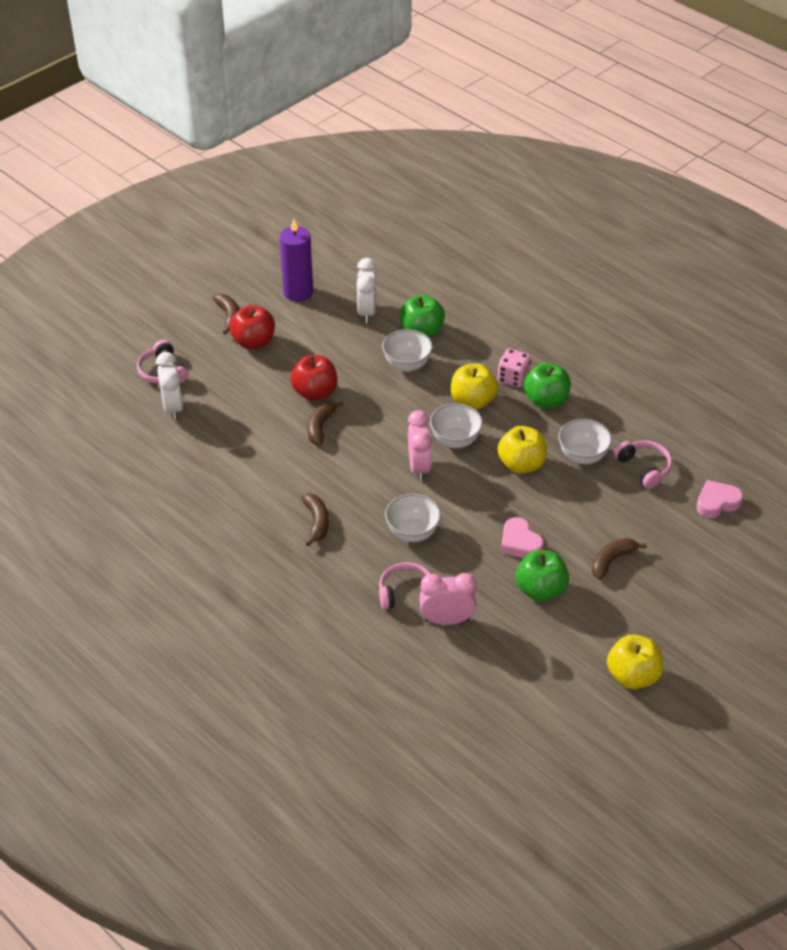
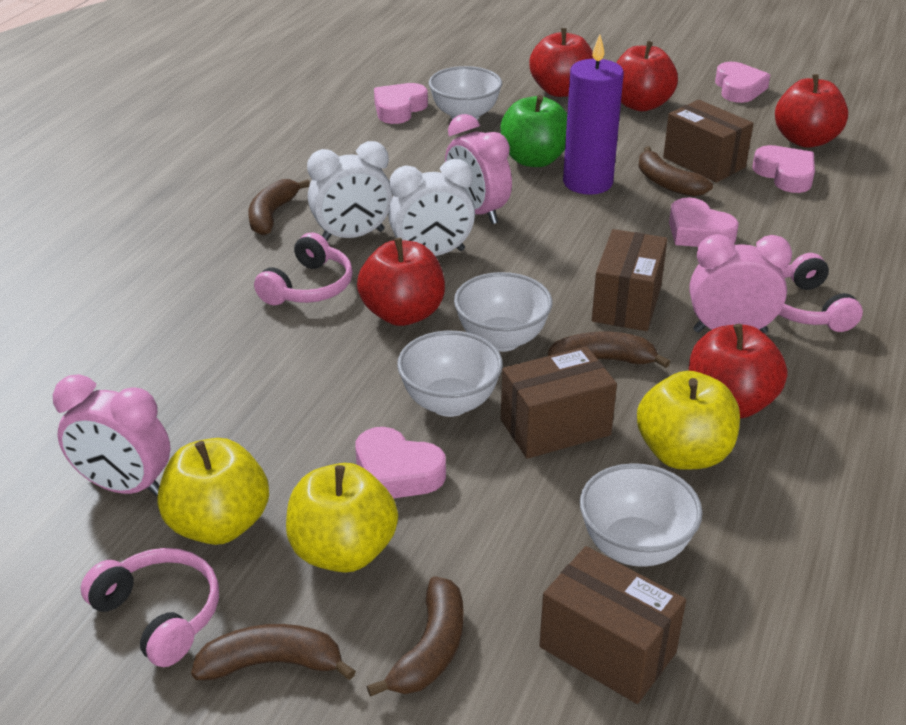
brown banana: [212,294,239,335] [301,493,329,547] [308,401,343,445] [592,538,647,580] = 4 -> [191,624,356,680] [249,179,310,236] [367,576,464,697] [548,331,670,368] [638,146,713,197] = 5
brown box: none = 0 -> [501,347,617,459] [539,546,686,704] [592,229,668,331] [663,100,754,183] = 4
green apple: [399,295,445,338] [516,550,569,602] [523,362,571,409] = 3 -> [501,95,567,167] = 1
pink clock: [408,410,432,481] [420,573,476,625] = 2 -> [53,374,170,497] [445,114,512,224] [689,234,792,333] = 3
pink dice: [497,349,531,387] = 1 -> none = 0
pink heart: [501,517,544,558] [696,480,743,518] = 2 -> [355,427,446,499] [374,83,428,124] [669,198,739,247] [715,62,770,103] [752,145,815,193] = 5
red apple: [229,305,275,350] [290,355,337,401] = 2 -> [357,238,445,326] [529,28,594,97] [616,41,678,111] [689,324,787,419] [775,74,848,148] = 5

